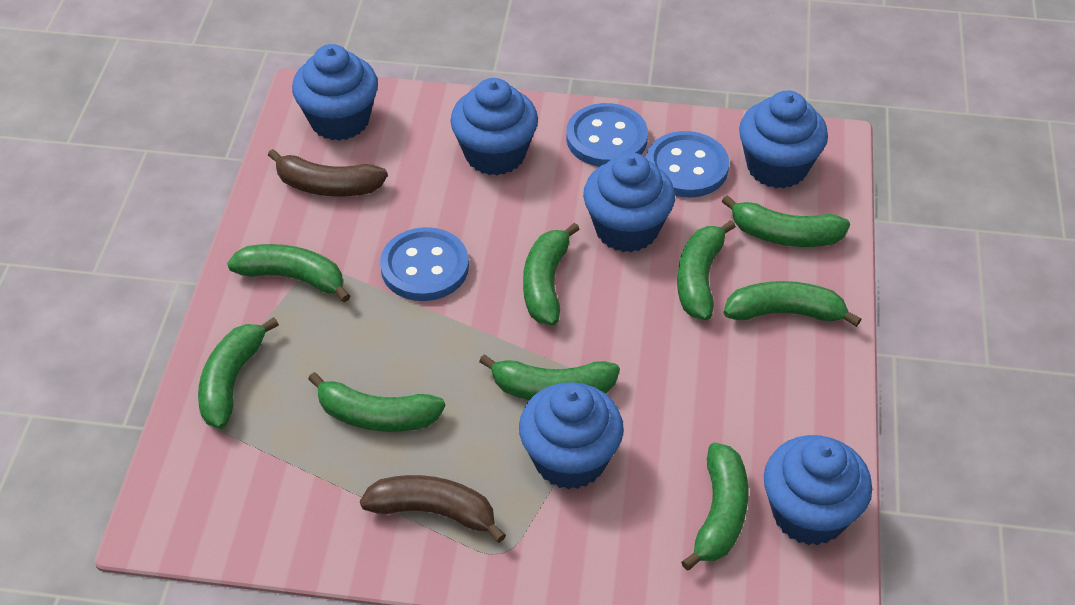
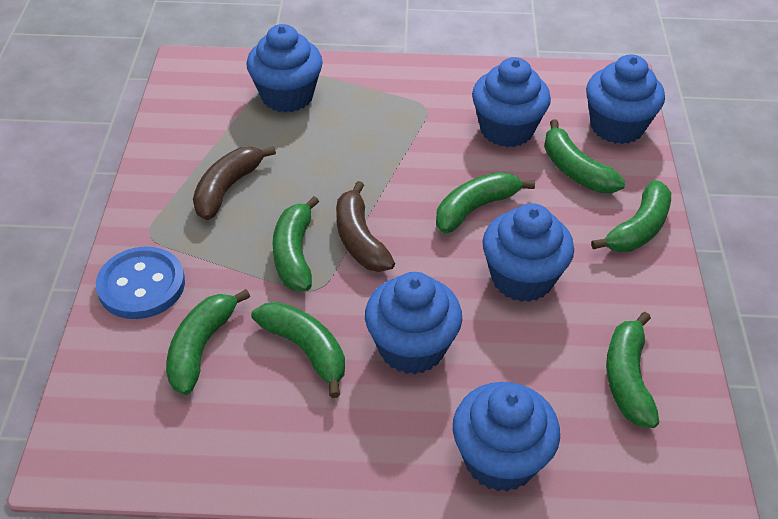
blue button: [380,227,469,301] [566,103,648,167] [646,131,729,197] = 3 -> [96,247,185,319] = 1
green banana: [198,317,279,429] [227,244,350,302] [308,372,445,432] [479,354,620,400] [523,223,580,325] [677,220,736,320] [681,443,749,570] [722,195,850,247] [724,281,861,327] = 9 -> [166,289,250,395] [251,302,345,398] [272,196,319,291] [436,172,535,233] [544,119,625,193] [591,180,671,252] [606,312,659,428] = 7

